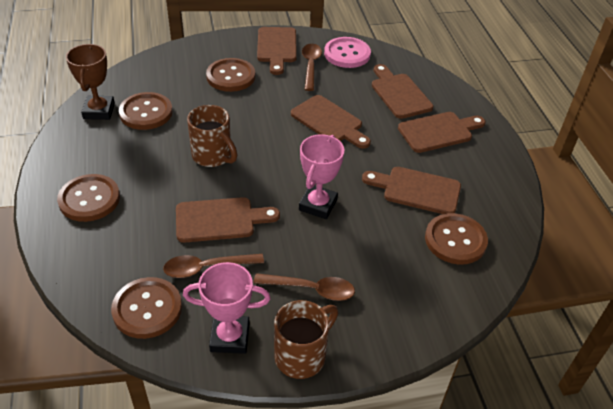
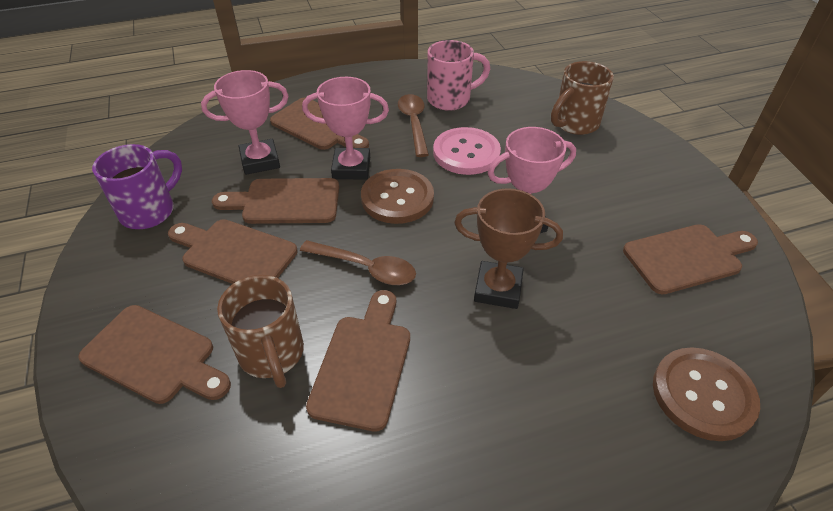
brown button: [57,174,120,222] [111,277,182,339] [119,92,173,130] [206,58,255,92] [425,213,488,264] = 5 -> [361,169,434,224] [653,347,760,441] = 2
brown spoon: [163,254,264,278] [254,273,355,301] [302,44,322,91] = 3 -> [300,240,416,285] [398,94,429,157] = 2
pink mug: none = 0 -> [427,40,490,111] = 1
pink trophy: [183,262,271,354] [299,134,344,219] = 2 -> [201,70,289,175] [302,77,389,180] [487,127,576,233] = 3
purple mug: none = 0 -> [92,144,182,229] = 1

